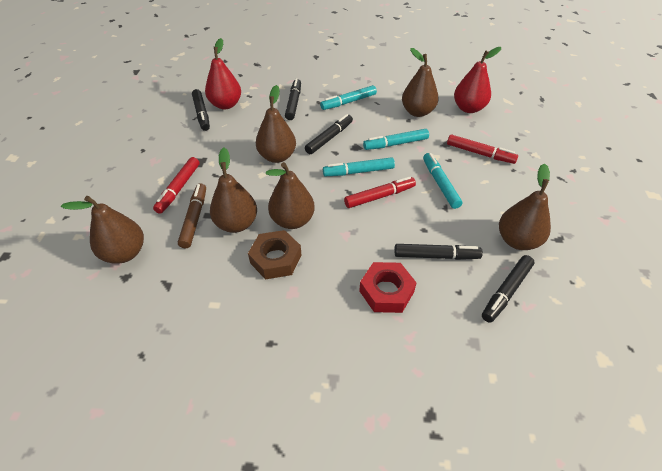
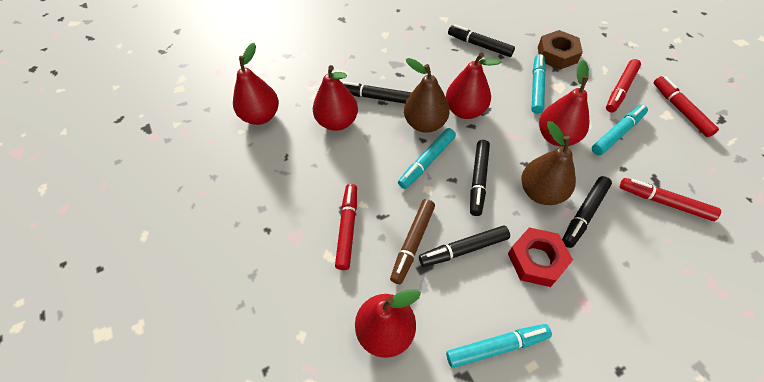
brown pear: [61,196,144,264] [210,148,257,233] [256,85,296,163] [266,162,315,229] [402,48,439,117] [499,164,551,250] = 6 -> [404,58,450,133] [522,121,576,205] = 2
red marker: [153,157,200,214] [344,176,416,208] [447,134,518,164] = 3 -> [335,184,357,270] [606,59,641,112] [620,178,721,221] [654,76,719,137] = 4
red pear: [205,38,241,109] [454,47,501,113] = 2 -> [233,43,279,125] [313,65,358,131] [355,289,421,358] [446,53,501,119] [539,60,589,147] = 5

